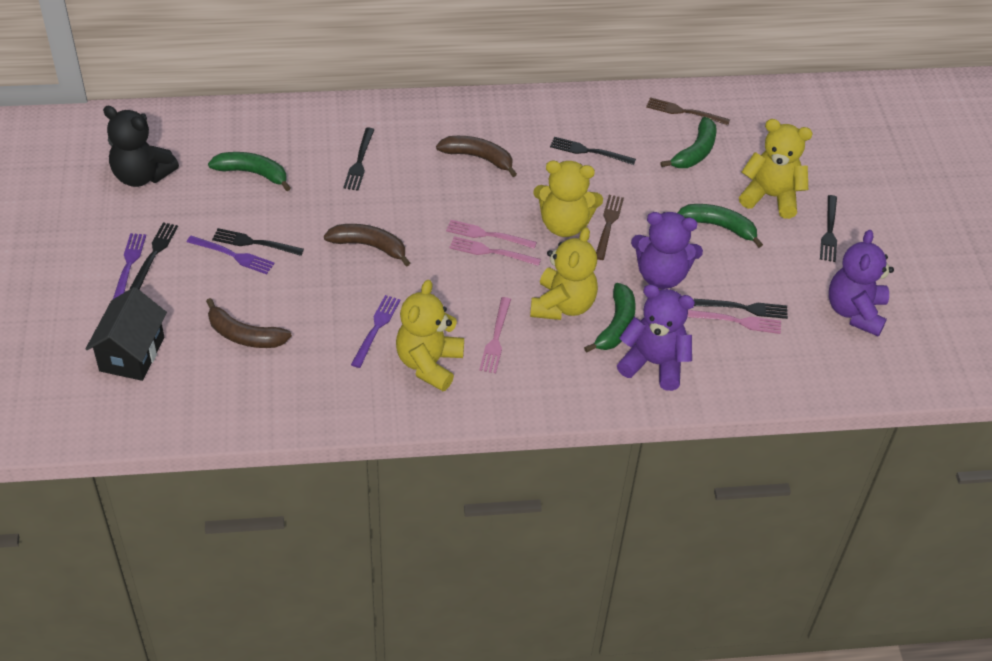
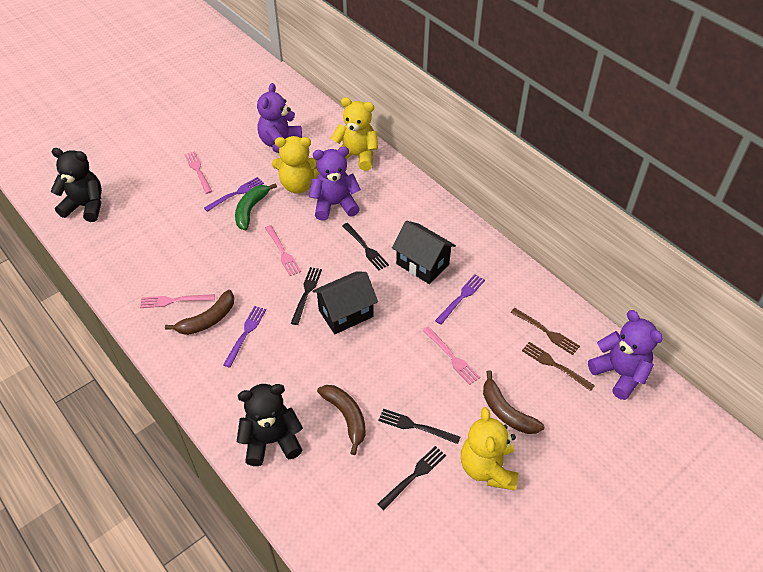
black fork: [130,222,178,290] [212,228,304,256] [343,127,375,191] [550,137,636,165] [694,299,788,319] [820,195,837,262] = 6 -> [291,267,322,325] [342,223,389,270] [378,409,460,444] [378,446,446,510] = 4
black house: [85,287,167,381] = 1 -> [312,271,378,334] [392,221,456,284] = 2
black teddy bear: [103,106,179,187] = 1 -> [51,148,102,222] [237,384,303,466] = 2
green banana: [208,152,291,191] [584,283,636,353] [660,117,717,168] [678,204,763,248] = 4 -> [235,183,277,230] = 1
yellow teddy bear: [396,280,464,391] [530,227,598,320] [533,161,603,237] [739,119,813,219] = 4 -> [272,136,319,194] [331,97,378,171] [461,407,518,491] = 3

